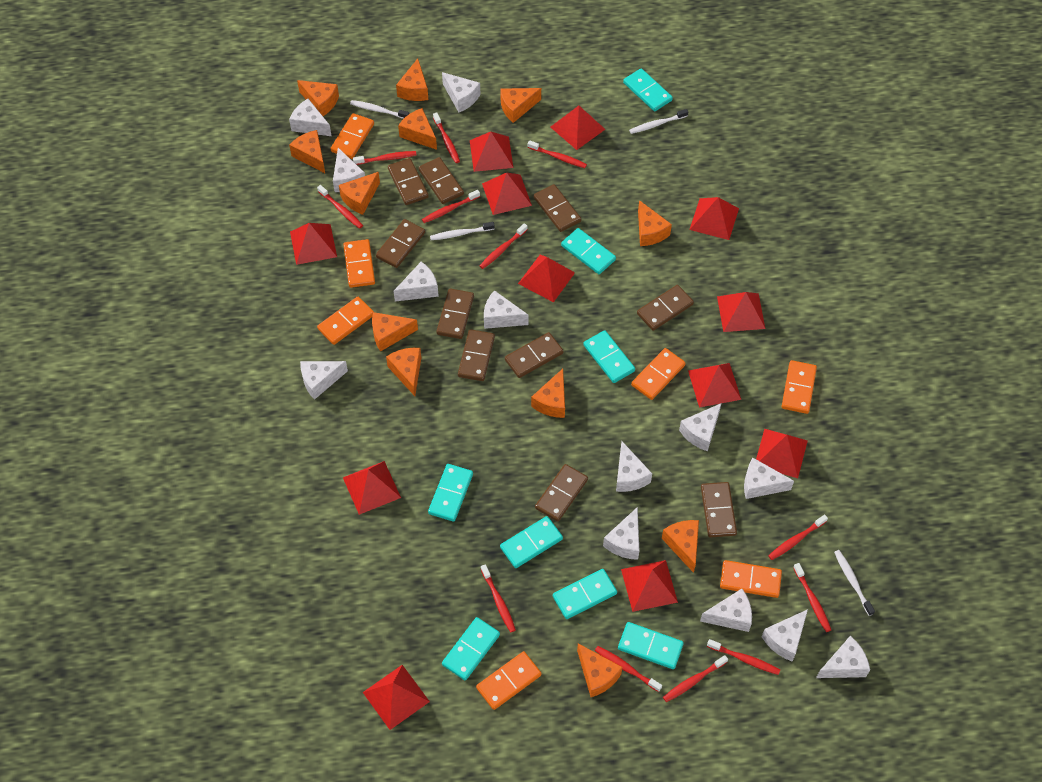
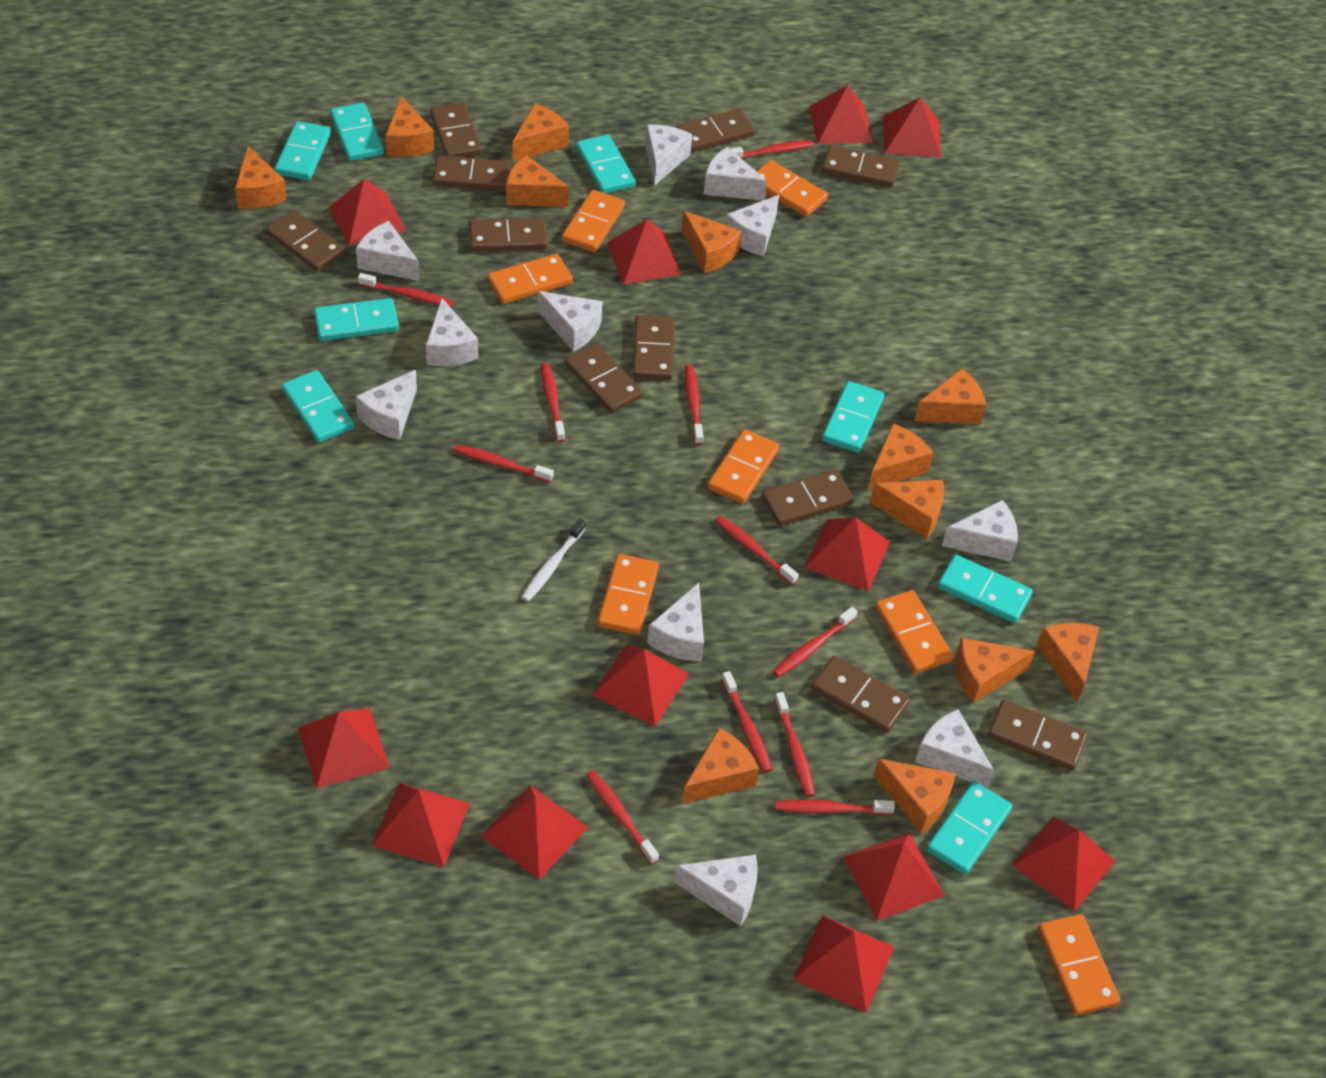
brown domino: [376,219,425,268] [388,158,429,205] [419,157,464,204] [436,288,474,339] [458,329,495,381] [505,332,564,378] [534,184,581,232] [535,464,588,522] [637,285,694,331] [701,482,737,538] = 10 -> [266,210,345,272] [430,102,482,157] [433,155,511,191] [469,218,547,251] [565,343,643,413] [633,315,675,380] [676,108,755,152] [762,470,854,526] [811,656,910,733] [822,145,899,188] [988,700,1087,771] = 11
red toothbrush: [317,185,363,229] [353,151,417,165] [422,190,480,223] [433,112,460,163] [480,223,528,269] [481,564,516,632] [528,140,587,168] [595,646,662,692] [663,655,728,702] [707,639,780,675] [768,514,828,560] [793,563,831,632] = 12 -> [358,273,454,307] [453,444,554,482] [541,362,565,442] [586,770,659,864] [685,365,703,445] [715,515,799,585] [721,671,772,772] [731,140,814,159] [773,607,858,677] [774,692,815,797] [775,800,895,815] = 11
white cheese: [289,99,332,136] [300,361,348,400] [333,148,365,192] [394,262,439,302] [442,72,481,112] [484,290,528,329] [603,507,639,560] [616,441,652,492] [679,403,722,451] [700,589,752,632] [744,458,794,499] [762,609,808,661] [816,636,870,678] = 13 -> [355,370,417,440] [356,221,420,281] [426,298,478,366] [538,291,603,352] [645,124,692,186] [647,583,704,661] [674,854,758,926] [704,147,767,201] [725,195,779,256] [915,709,994,788] [942,500,1018,562] = 11
white toothbrush: [350,100,409,119] [430,222,495,240] [629,109,688,134] [834,550,875,616] = 4 -> [521,518,586,601] = 1

